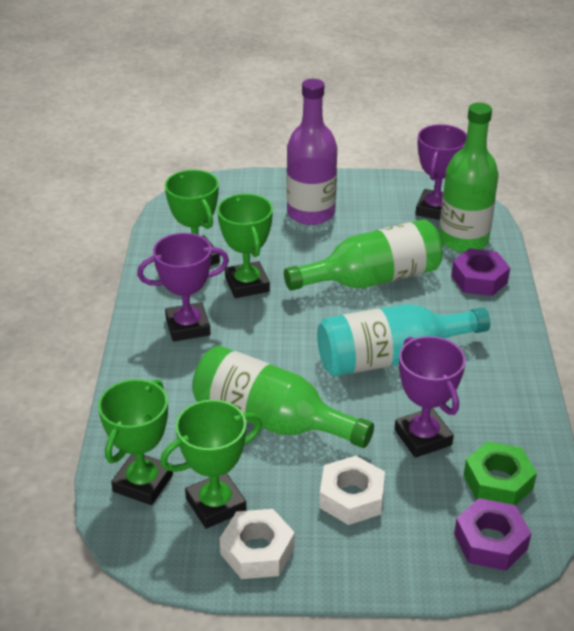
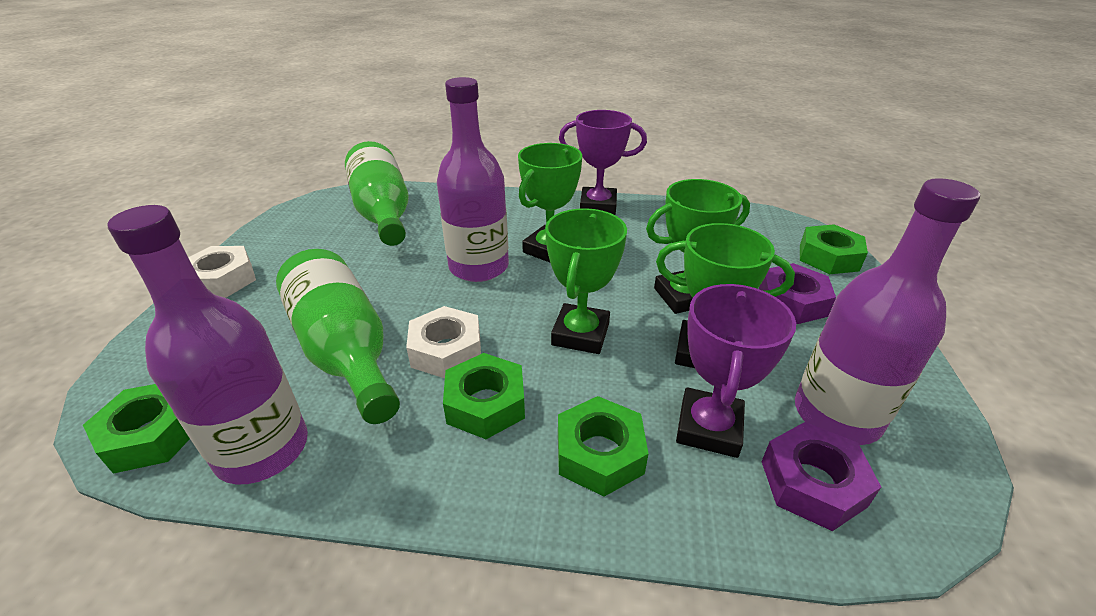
green bottle: [192,346,374,448] [284,219,443,291] [439,103,499,252] = 3 -> [276,249,400,424] [345,141,409,246] = 2
green nut: [464,441,537,505] = 1 -> [83,384,190,474] [443,353,525,439] [558,396,649,497] [800,224,868,274] = 4
purple bottle: [287,79,337,225] = 1 -> [108,205,308,484] [437,77,509,282] [795,178,980,445] = 3
purple trophy: [137,233,229,342] [395,336,466,458] [416,124,467,220] = 3 -> [559,110,647,215] [676,284,796,458] = 2
turquoise bottle: [317,304,490,376] = 1 -> none = 0

